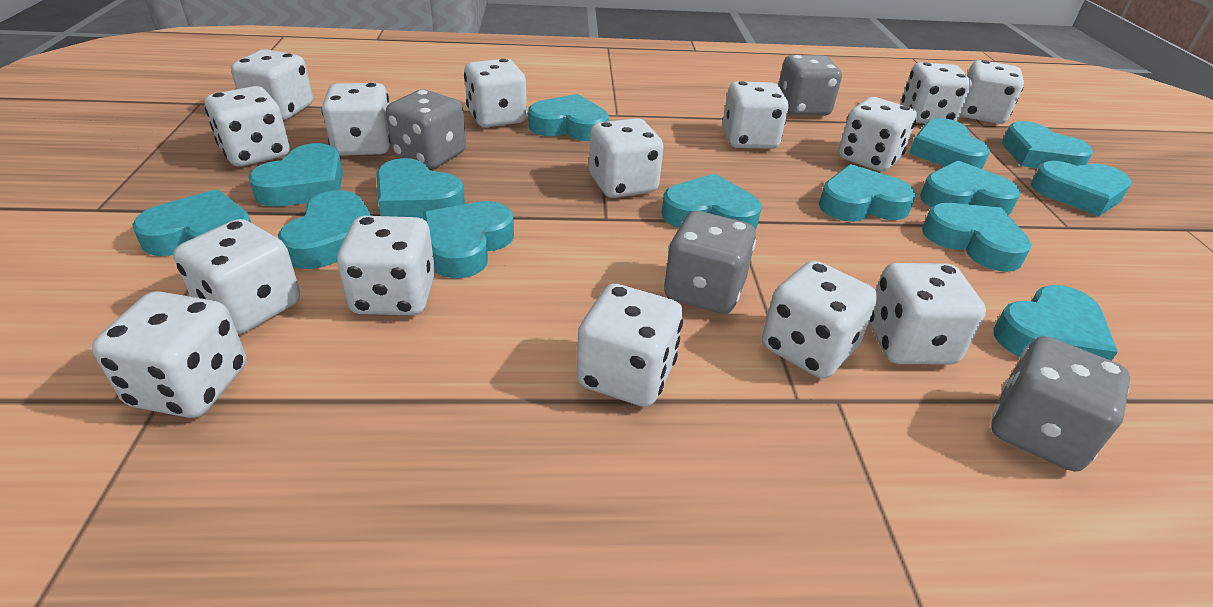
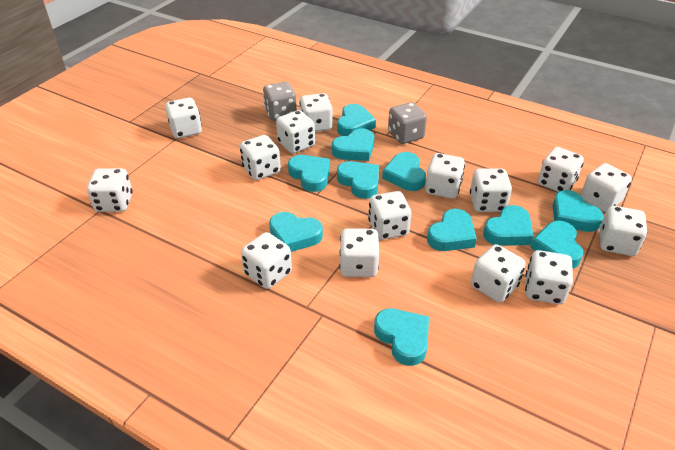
grey dice: [386,90,466,169] [664,211,756,314] [778,55,842,116] [991,336,1130,471] = 4 -> [263,82,297,121] [388,102,427,144] = 2
turquoise heart: [132,189,251,256] [248,143,343,207] [278,190,372,269] [376,158,465,219] [422,201,514,278] [528,94,609,141] [661,173,762,230] [819,164,916,222] [909,118,990,169] [920,160,1021,215] [922,203,1032,272] [994,285,1118,361] [1002,121,1093,168] [1031,161,1132,216] = 14 -> [269,212,323,252] [288,155,330,192] [332,129,374,161] [337,104,376,136] [337,161,379,199] [374,308,429,366] [382,152,426,191] [427,209,477,251] [483,205,533,246] [530,221,583,269] [552,190,604,232] = 11

